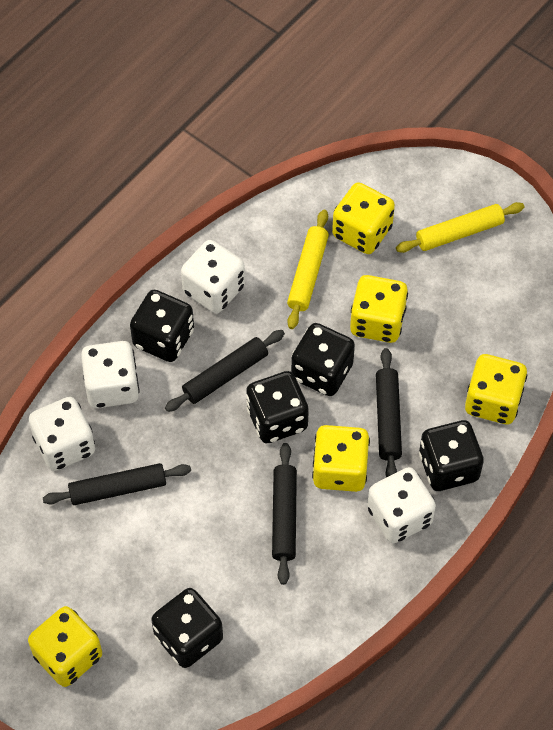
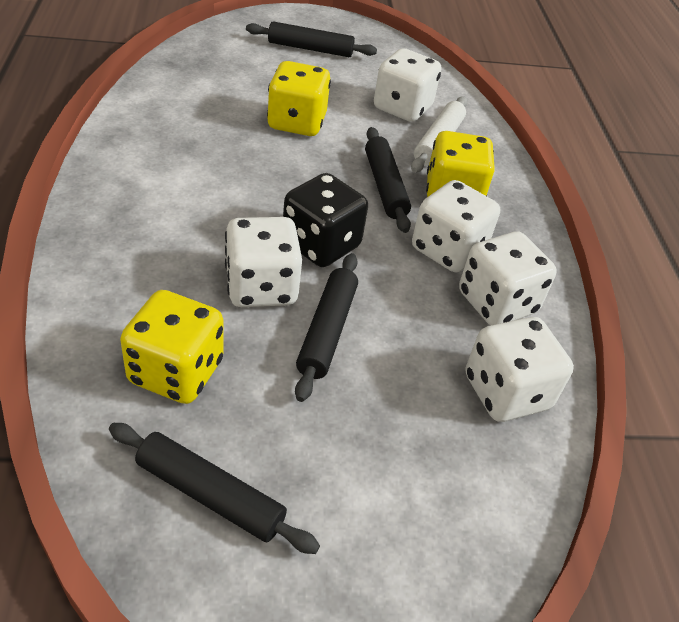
black dice: [130,290,194,362] [151,588,223,668] [246,371,309,443] [291,323,355,396] [419,420,484,491] = 5 -> [283,173,368,267] = 1
white dice: [29,397,95,471] [81,341,139,408] [181,240,245,313] [367,467,436,543] = 4 -> [225,217,302,307] [374,48,442,122] [412,180,500,272] [459,231,557,325] [466,317,574,422] = 5
white rolling pin: none = 0 -> [411,96,467,173] = 1
yellow dice: [28,606,102,687] [312,425,370,492] [332,182,395,254] [350,275,408,343] [465,354,527,424] = 5 -> [120,290,223,404] [267,61,331,136] [426,131,495,197] = 3
yellow rolling pin: [287,210,329,329] [396,202,524,253] = 2 -> none = 0

